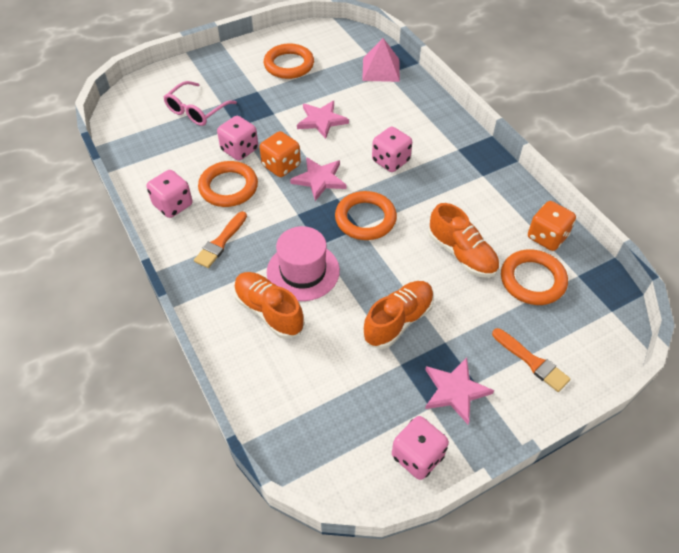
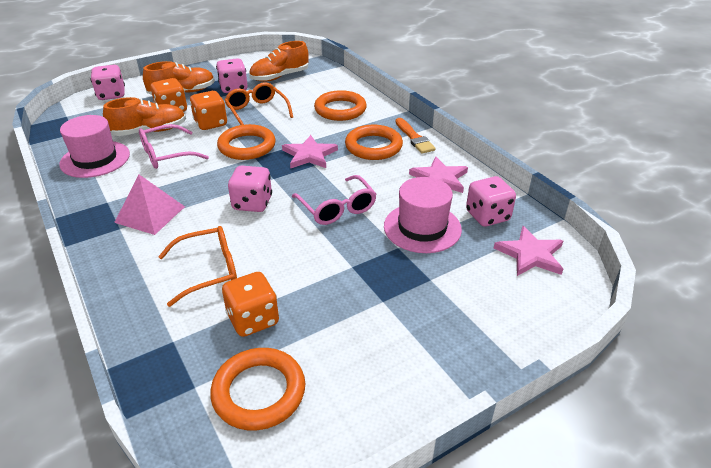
orange brush: [194,211,247,268] [492,328,570,392] = 2 -> [396,118,436,153] = 1
orange dice: [260,131,301,177] [528,201,576,251] = 2 -> [151,78,187,112] [190,91,227,130] [222,272,279,337] = 3
orange glasses: none = 0 -> [158,226,237,307] [225,82,293,125] = 2
pink glasses: [163,81,237,126] = 1 -> [139,124,209,169] [292,175,376,225] = 2
pink hat: [267,226,340,301] = 1 -> [59,115,130,178] [384,177,462,253] = 2

